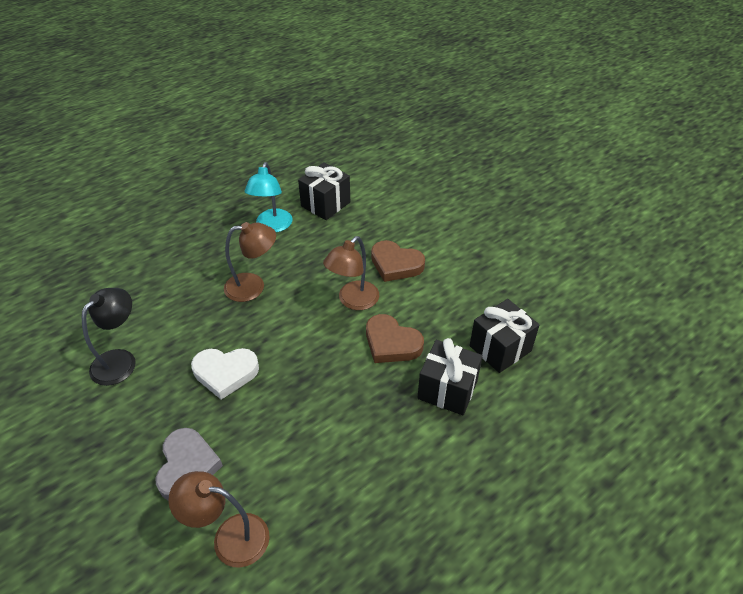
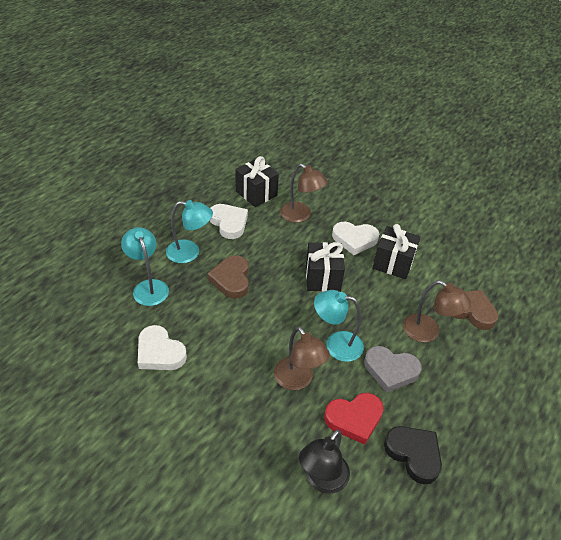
black heart: none = 0 -> [384,426,442,484] = 1
red heart: none = 0 -> [324,393,384,445] = 1
turquoise lamp: [245,162,293,232] = 1 -> [121,227,169,306] [166,200,213,263] [314,290,364,362] = 3
white heart: [191,348,259,400] = 1 -> [138,325,187,370] [210,204,248,239] [332,222,379,255] = 3

